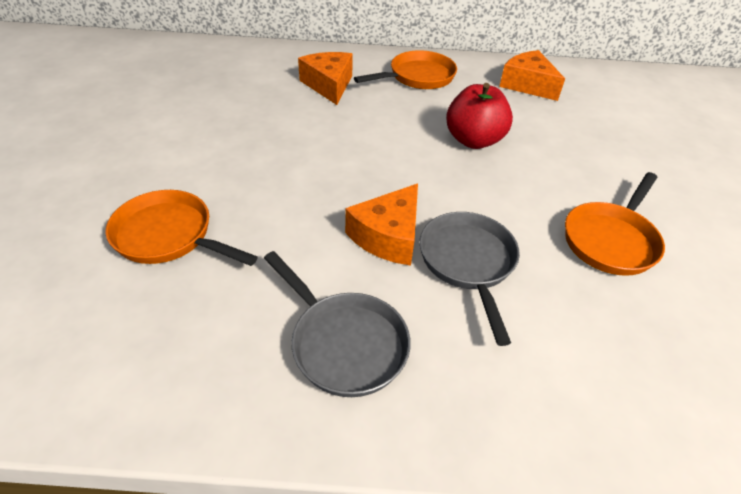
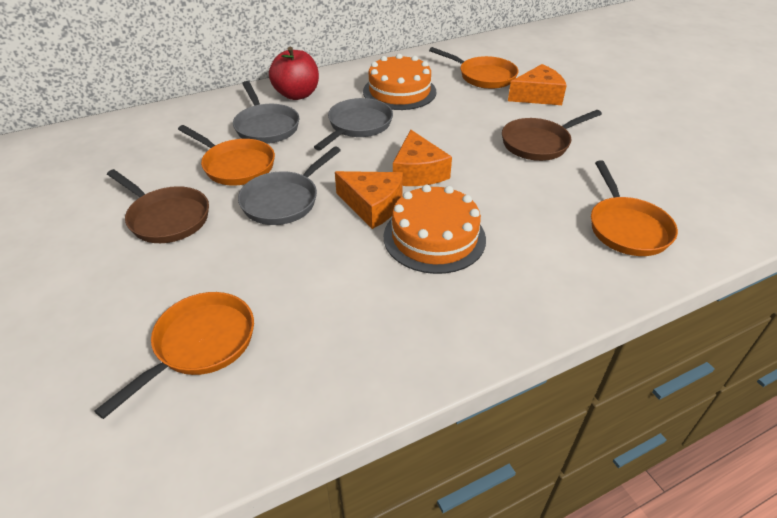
brown pan: none = 0 -> [107,169,209,243] [502,110,602,161] = 2
grey pan: [264,251,411,397] [419,212,520,346] = 2 -> [233,81,300,144] [238,146,341,225] [314,98,393,151] = 3
orange cake: none = 0 -> [363,54,436,110] [384,185,486,274] = 2
orange pan: [105,190,258,266] [354,50,457,89] [565,172,665,276] = 3 -> [94,292,254,419] [178,125,275,186] [429,47,518,89] [591,160,678,256] = 4

